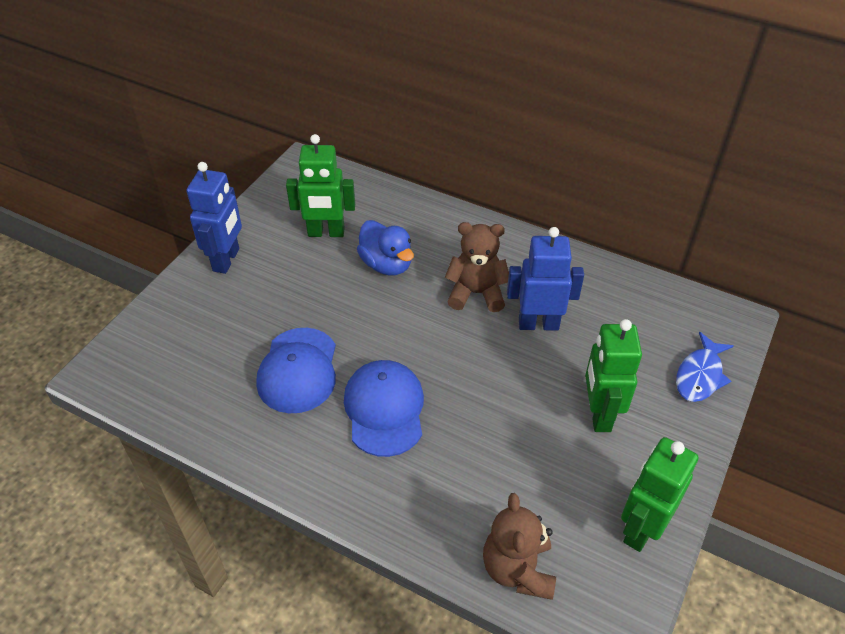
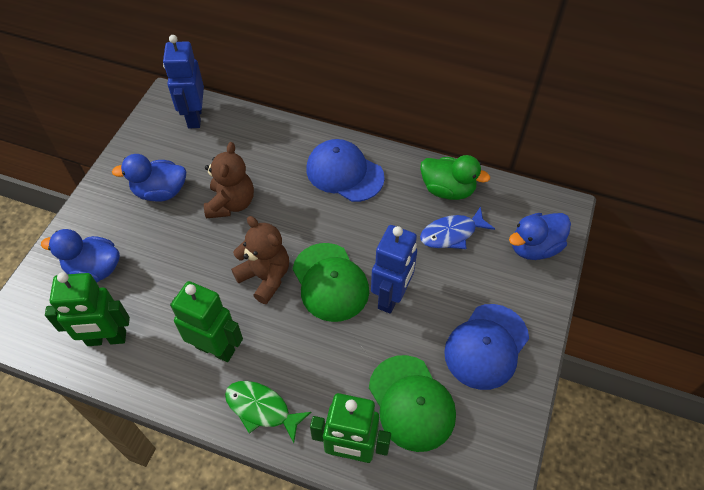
blue duck: [357,220,414,276] = 1 -> [41,229,120,282] [112,154,186,202] [509,213,571,260] = 3
green cap: none = 0 -> [293,243,369,322] [369,355,456,452] = 2
green duck: none = 0 -> [420,155,490,200] = 1
green fish: none = 0 -> [225,381,312,443] = 1

